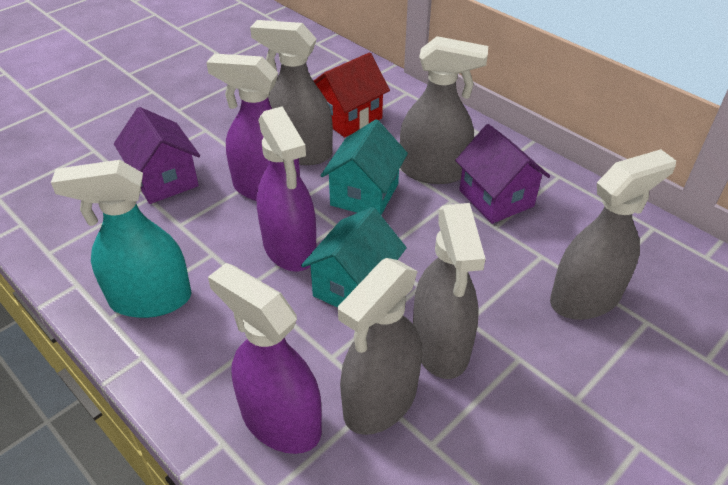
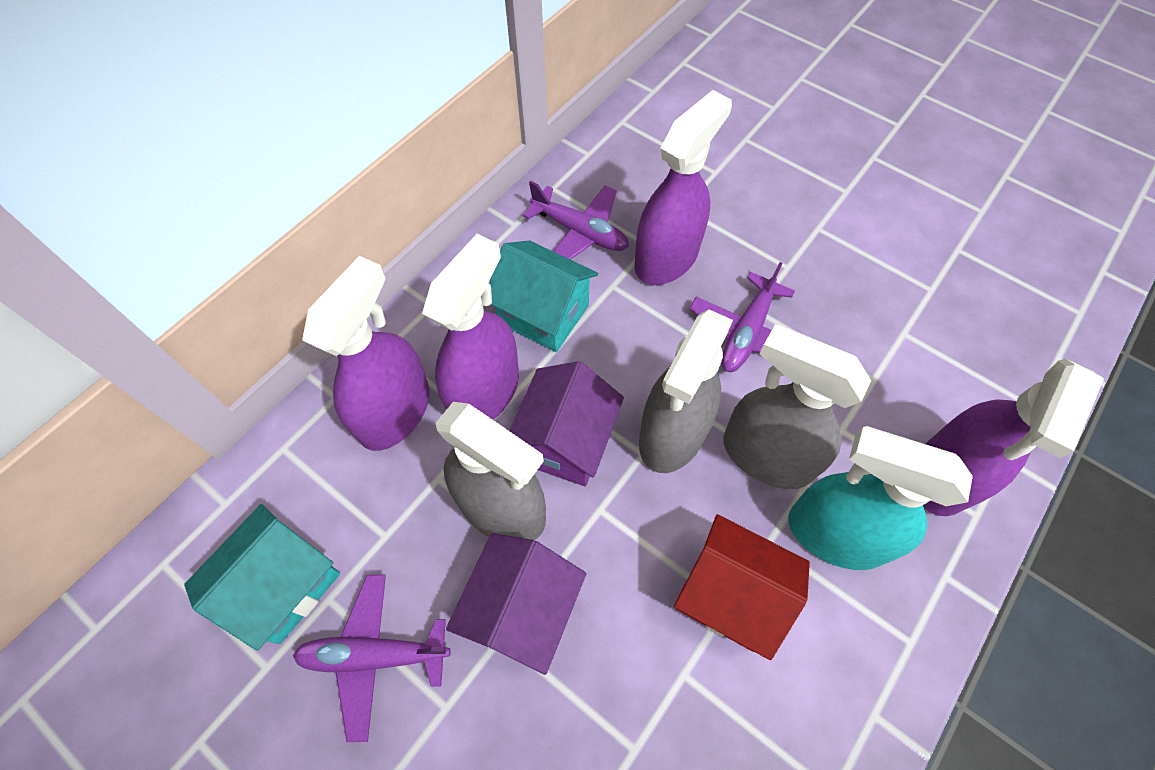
grey spray bottle: [250,20,333,165] [338,258,422,435] [400,36,488,184] [413,203,486,379] [550,149,676,320] = 5 -> [436,402,546,540] [639,309,733,473] [723,324,871,489] = 3
purple plane: none = 0 -> [293,574,451,742] [523,181,629,260] [689,262,795,372] = 3
purple spray bottle: [206,54,300,201] [208,263,322,454] [257,106,316,272] = 3 -> [302,256,430,451] [422,234,519,420] [634,90,732,285] [923,358,1104,516] = 4

